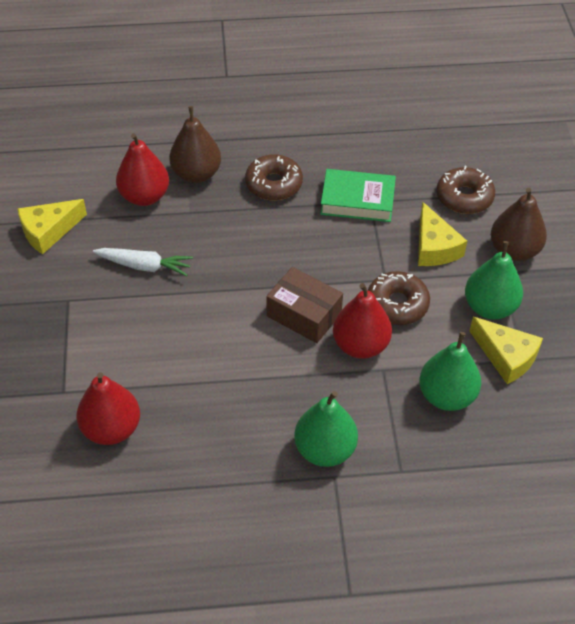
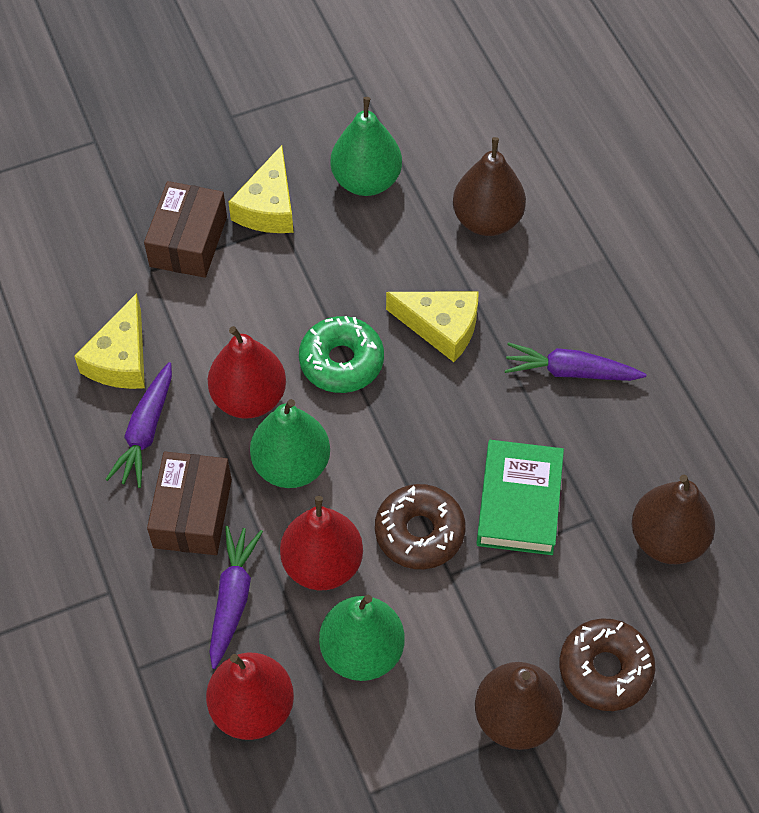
brown box: [266,267,343,343] = 1 -> [144,181,227,278] [147,452,232,555] = 2
brown donut: [245,154,303,201] [368,271,430,325] [437,166,495,214] = 3 -> [375,484,466,569] [559,618,655,711] = 2
brown pear: [169,106,221,183] [491,188,547,261] = 2 -> [453,137,526,236] [475,662,563,750] [632,474,715,564] = 3
green donut: none = 0 -> [299,316,384,393] = 1
purple carrot: none = 0 -> [106,362,172,488] [209,526,263,669] [505,342,646,381] = 3
white carrot: [93,248,193,276] = 1 -> none = 0

